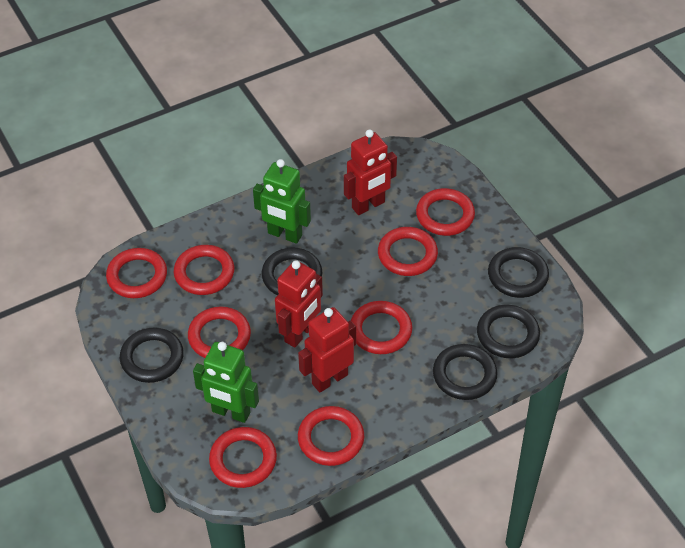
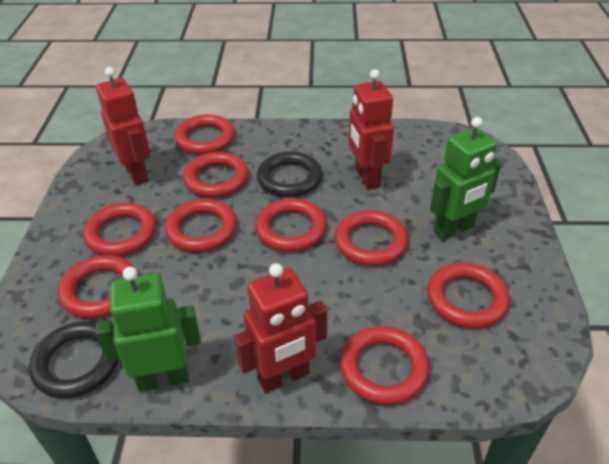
black ring: [120,328,184,383] [261,247,323,295] [433,344,497,400] [477,305,540,358] [488,247,549,298] = 5 -> [29,321,119,399] [257,152,322,197] = 2
red ring: [106,248,167,298] [174,245,234,295] [188,306,251,358] [209,427,277,488] [298,406,364,466] [351,301,412,354] [378,227,438,276] [416,188,475,236] = 8 -> [58,255,138,319] [83,203,156,256] [165,199,237,252] [174,115,235,155] [183,152,249,198] [255,198,327,252] [334,210,408,266] [340,326,429,405] [427,263,510,328] = 9

